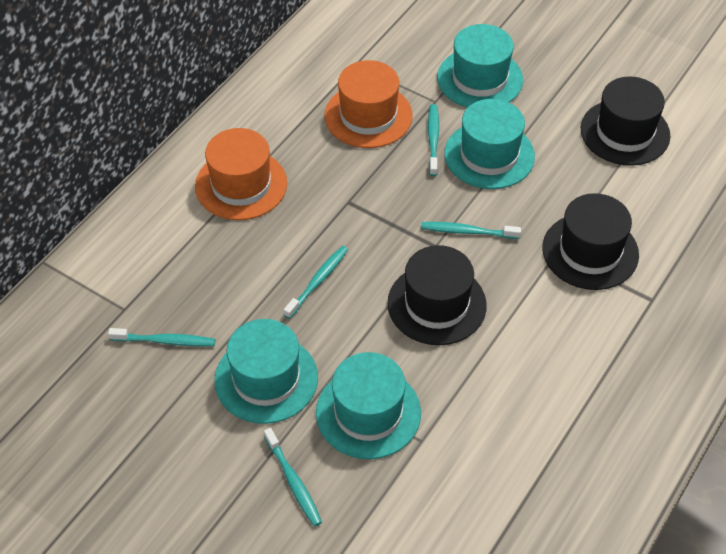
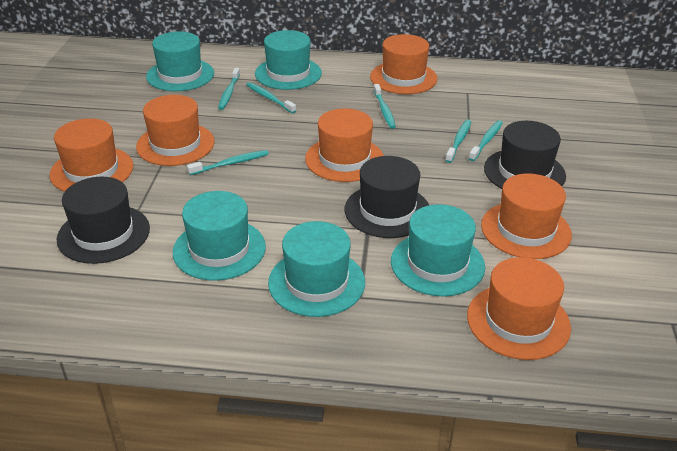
orange hat: [195,128,287,220] [324,60,413,148] = 2 -> [49,118,133,192] [136,95,215,166] [305,108,384,182] [370,34,437,94] [467,257,571,360] [481,174,572,259] = 6
turquoise hat: [214,319,318,424] [316,352,421,459] [437,24,523,108] [444,99,535,189] = 4 -> [146,31,214,91] [173,191,266,281] [255,30,322,90] [268,221,365,317] [391,204,485,296] = 5
turquoise toothbrush: [108,328,215,346] [264,428,322,527] [284,246,348,319] [421,222,521,239] [428,104,439,176] = 5 -> [187,150,269,175] [218,68,240,110] [246,82,296,113] [373,84,396,129] [445,119,471,163] [468,120,503,161] = 6

